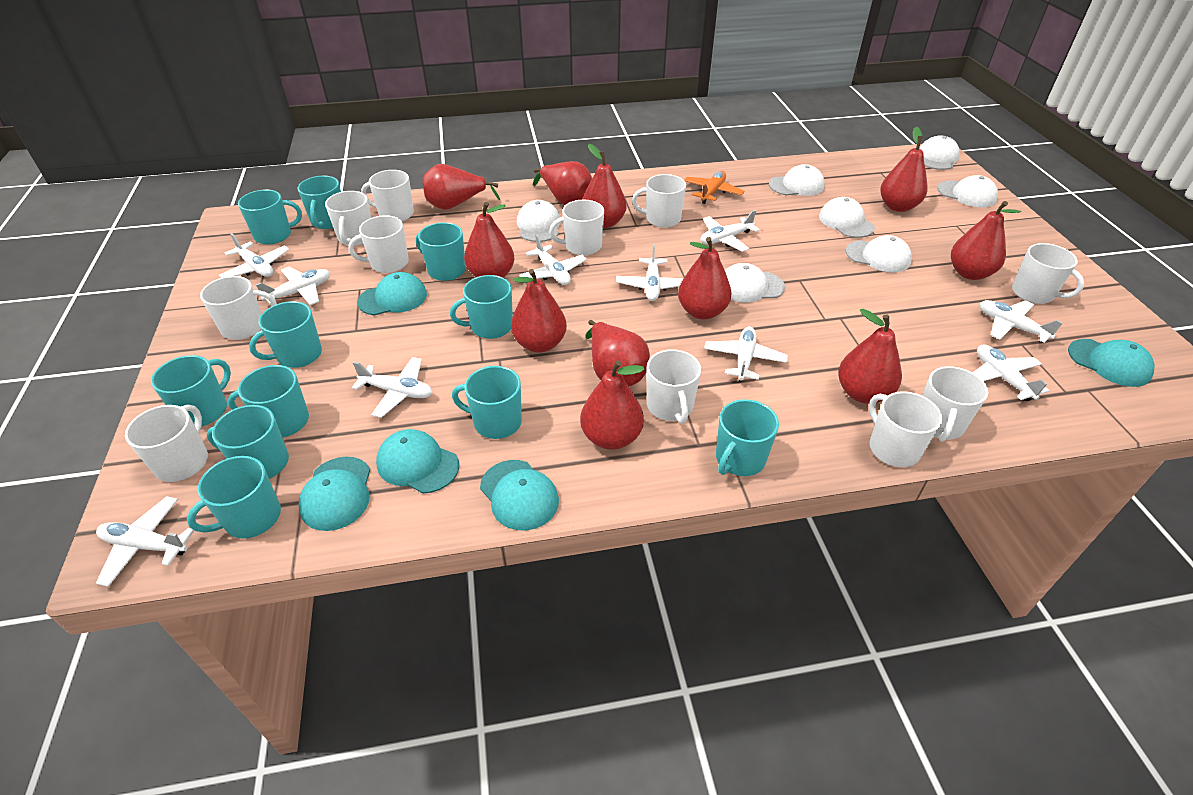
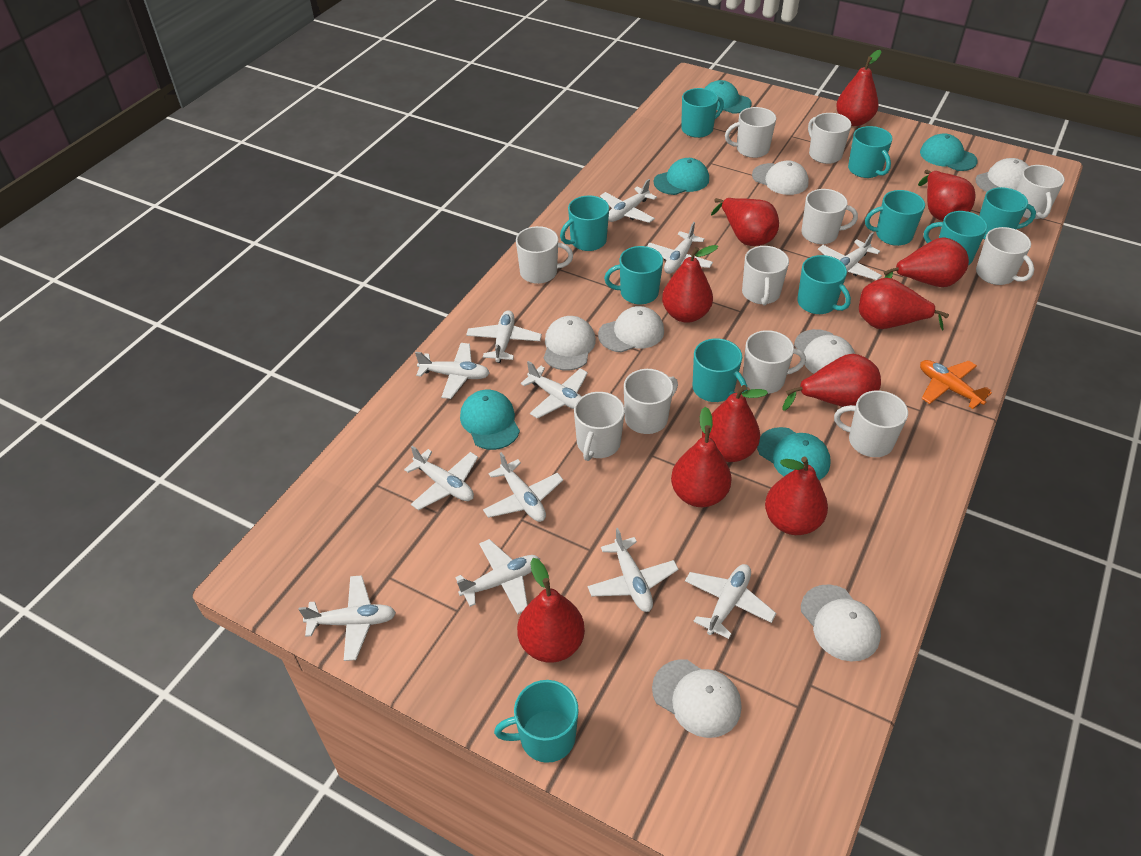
turquoise mug: [151,355,231,426] [187,456,281,539] [207,405,289,479] [227,365,309,437] [238,190,302,245] [249,301,322,368] [298,176,341,229] [416,222,466,281] [450,275,513,339] [452,366,522,439] [716,399,779,476] = 11 -> [494,680,579,763] [560,195,609,251] [604,246,663,304] [681,88,724,138] [693,338,747,402] [797,255,851,314] [848,126,893,178] [865,190,925,246] [924,211,987,265] [979,187,1036,240] = 10
white plane: [96,496,194,587] [219,233,289,278] [256,267,330,305] [352,357,433,418] [519,235,587,285] [616,244,684,301] [700,210,760,252] [704,326,788,382] [972,344,1049,401] [980,300,1063,343] = 10 -> [299,575,396,661] [404,446,478,510] [415,343,490,399] [455,539,540,614] [466,310,542,363] [483,452,563,522] [521,361,588,419] [587,528,679,612] [600,179,657,223] [647,222,713,274] [685,564,776,639] [818,232,882,280] = 12

